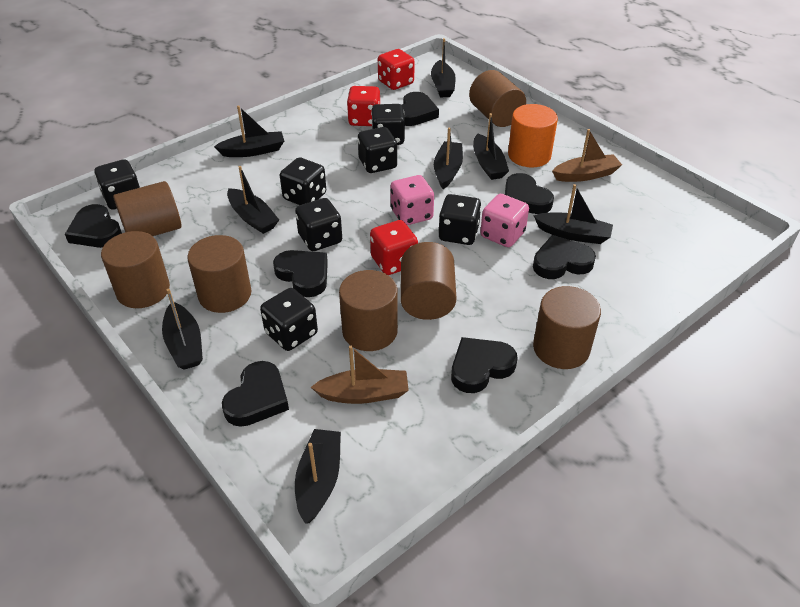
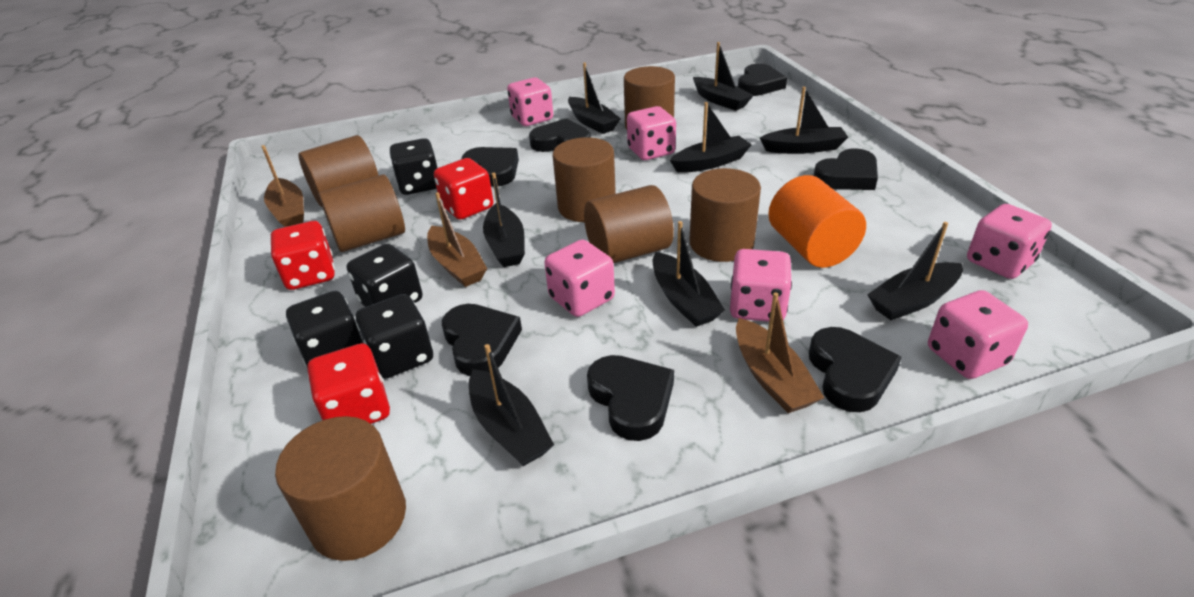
black dice: [95,159,140,210] [260,288,318,351] [280,158,326,205] [295,198,342,251] [358,127,397,173] [371,104,405,145] [438,194,481,245] = 7 -> [286,291,364,367] [347,244,422,307] [356,294,433,379] [390,138,437,195] = 4
brown boat: [311,346,409,404] [552,129,622,182] = 2 -> [261,145,304,227] [427,192,487,287] [736,292,824,413] = 3
pink dice: [390,175,434,225] [480,194,529,247] = 2 -> [507,78,553,126] [544,239,615,317] [627,106,676,160] [730,249,792,322] [928,290,1028,379] [967,204,1052,279] = 6

